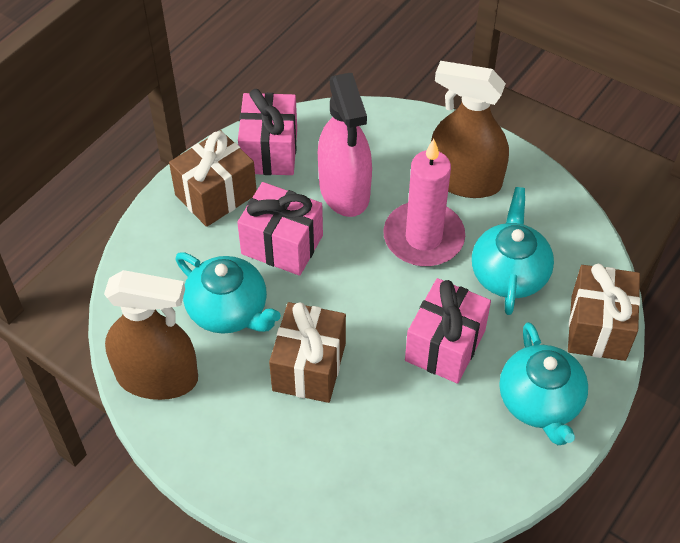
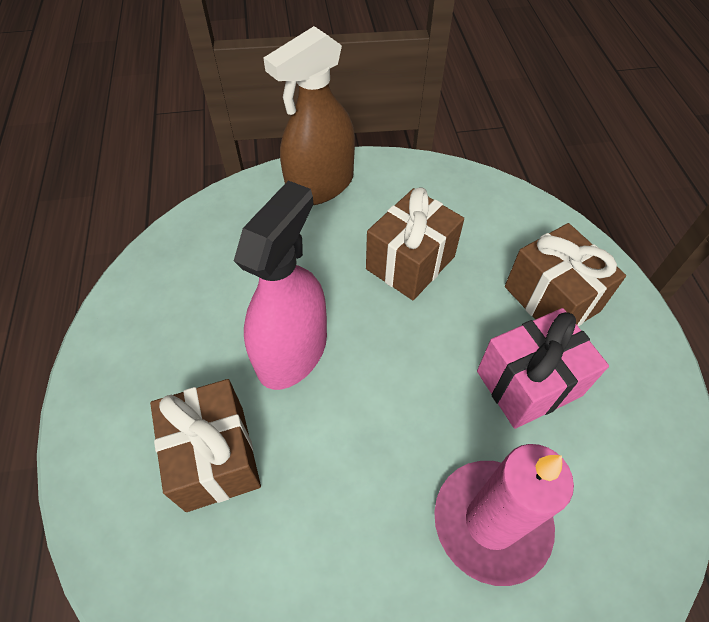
brown spray bottle: [104,270,198,400] [431,61,509,198] = 2 -> [263,26,355,205] = 1
pink gift: [237,182,323,276] [238,89,297,175] [405,278,491,384] = 3 -> [477,308,609,429] = 1
turquoise teapot: [175,252,281,334] [472,187,554,315] [499,322,588,445] = 3 -> none = 0

